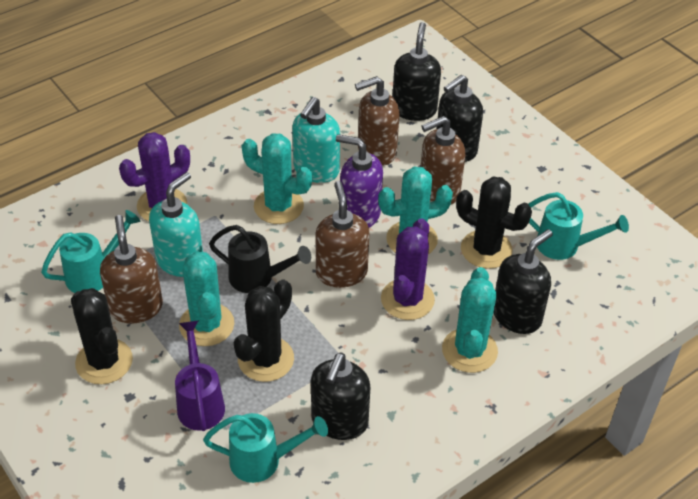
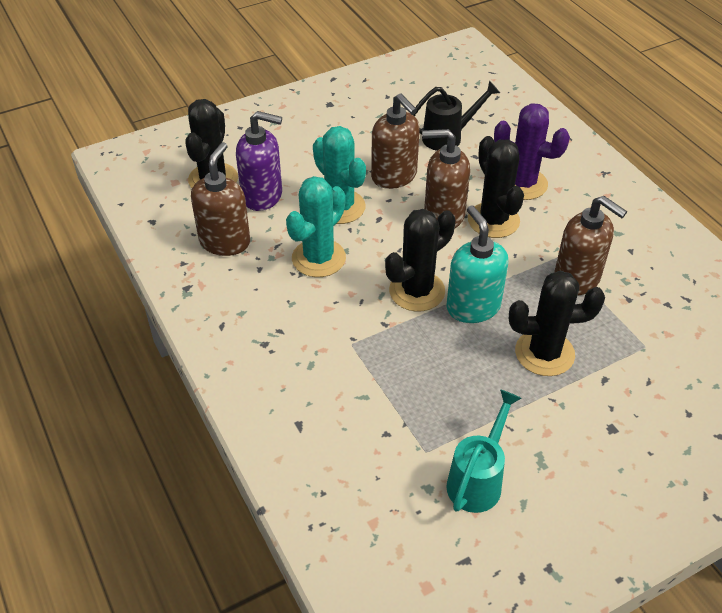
black cactus: [71,288,133,384] [234,280,294,382] [456,177,532,269] = 3 -> [185,99,238,188] [385,209,456,312] [468,136,524,238] [509,271,605,376] = 4
black soap dispenser: [311,353,370,440] [392,22,441,121] [437,75,483,162] [493,229,553,334] = 4 -> none = 0
purple cactus: [119,132,190,221] [381,218,435,320] = 2 -> [494,103,570,200] = 1
purple watering can: [175,321,225,431] = 1 -> none = 0
turquoise cactus: [179,251,234,346] [242,133,312,224] [378,167,453,254] [442,267,498,373] = 4 -> [286,176,346,277] [313,126,366,224] = 2
turquoise soap dispenser: [149,172,203,277] [292,97,340,183] = 2 -> [447,205,509,323] = 1
turquoise watering can: [41,210,140,293] [203,413,328,483] [528,192,629,260] = 3 -> [447,389,521,513] = 1

